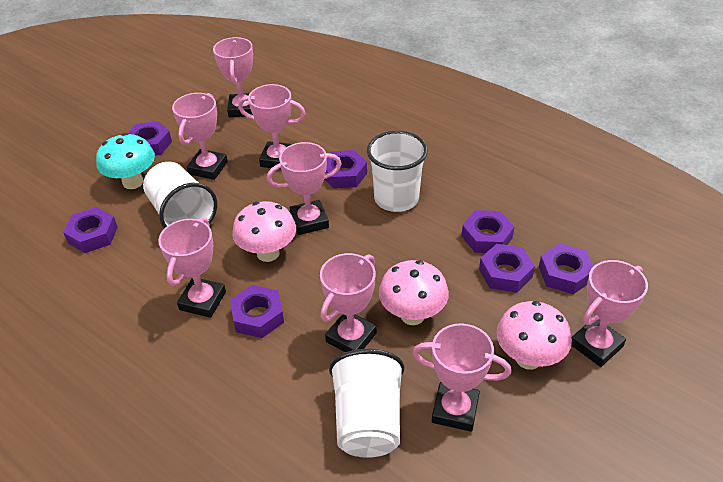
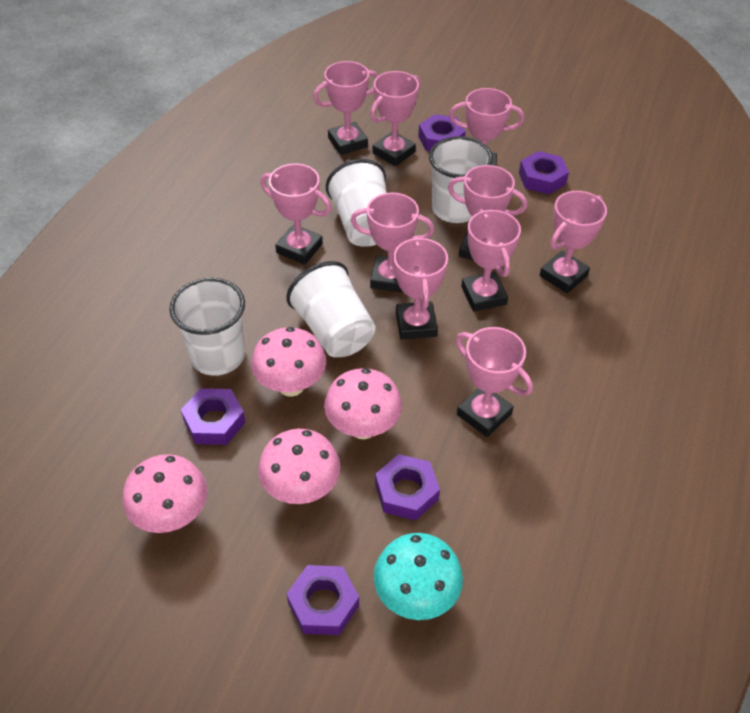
pink mushroom: [232,201,296,262] [379,260,449,325] [496,301,572,370] = 3 -> [122,454,207,533] [251,327,326,397] [258,429,340,504] [324,368,402,439] = 4
pink trophy: [158,217,226,318] [172,93,228,180] [213,37,253,117] [238,84,306,169] [267,142,342,235] [320,253,377,352] [412,323,511,432] [571,260,648,367] = 8 -> [260,164,331,265] [313,61,379,155] [351,193,435,293] [370,71,420,166] [394,236,448,340] [448,165,527,261] [449,88,524,166] [456,327,533,437] [461,209,521,312] [540,191,607,293] = 10
purple nut: [63,207,118,253] [127,121,172,156] [230,285,284,338] [325,150,367,188] [462,210,514,253] [479,244,535,293] [539,244,594,294] = 7 -> [181,388,246,445] [287,565,359,635] [375,454,440,521] [418,114,466,151] [519,151,569,194] = 5
white cup: [143,162,217,228] [329,349,405,458] [367,131,428,212] = 3 -> [169,278,245,376] [286,261,375,357] [326,159,387,247] [429,136,493,223] = 4

